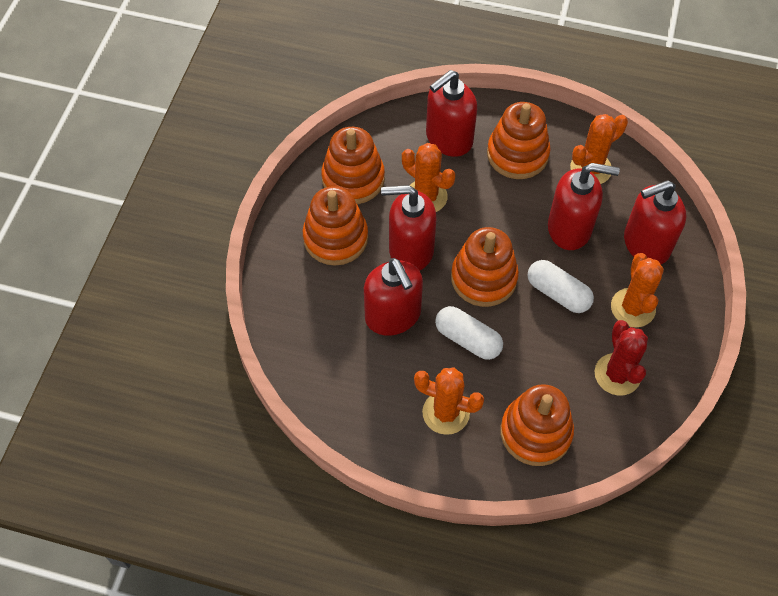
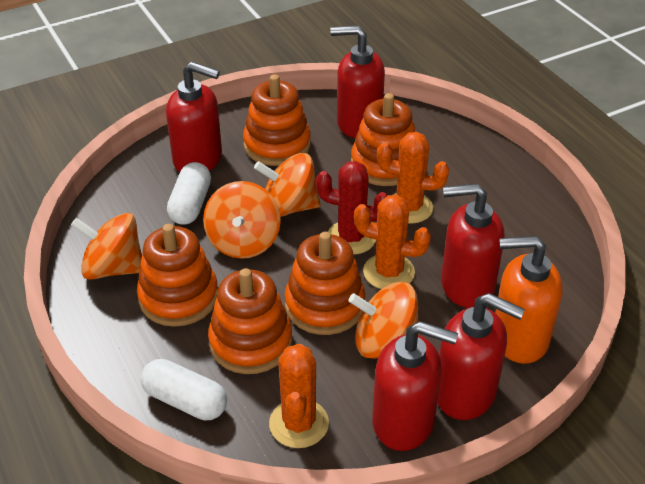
orange cactus: [402,143,455,212] [414,367,484,435] [570,114,628,184] [611,253,664,327] = 4 -> [269,344,329,448] [354,195,431,289] [377,132,449,224] = 3
orange soap dispenser: none = 0 -> [495,236,563,364] = 1
orange spinning top: none = 0 -> [71,213,142,280] [203,181,281,259] [254,153,321,217] [348,282,421,359] = 4

